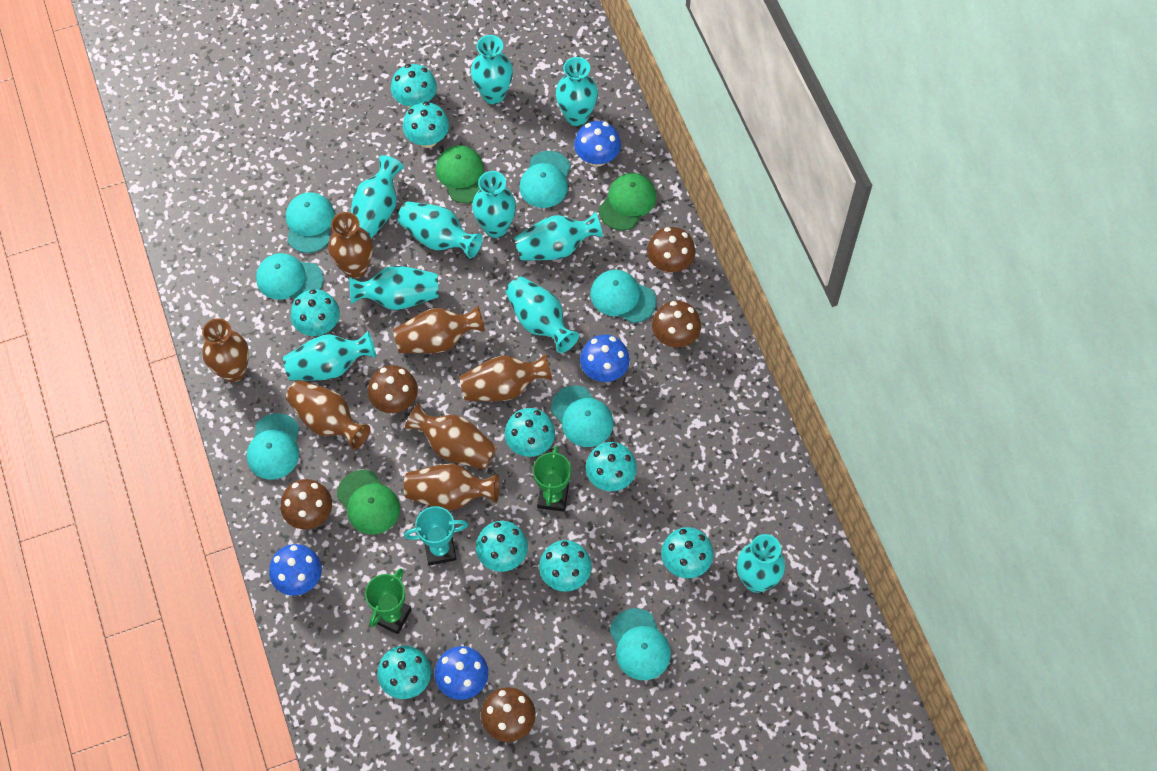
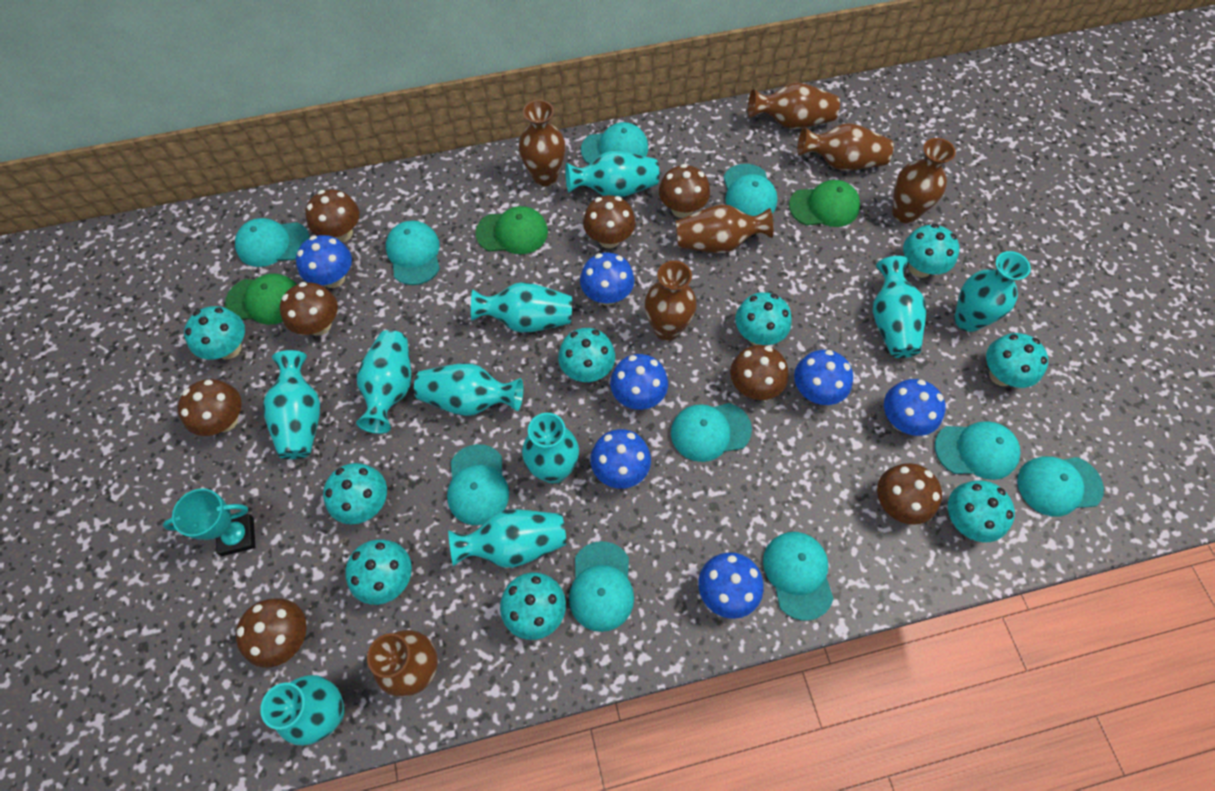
blue mushroom: [269,544,322,596] [434,646,488,700] [574,121,621,167] [580,335,630,382] = 4 -> [296,235,352,288] [580,253,634,306] [590,429,651,489] [610,354,668,410] [698,552,764,619] [794,350,853,405] [884,379,946,436] = 7
brown mushroom: [281,479,332,529] [368,365,418,413] [481,687,536,742] [647,227,695,273] [652,301,701,347] = 5 -> [178,379,241,436] [236,598,306,667] [280,282,338,336] [305,190,360,242] [583,195,636,248] [659,164,710,218] [730,345,788,400] [877,463,942,525] = 8
green trophy: [365,568,411,634] [533,446,571,512] = 2 -> none = 0
turquoise cap: [247,413,299,480] [256,253,324,300] [286,192,335,253] [519,151,571,208] [551,386,613,447] [590,270,657,323] [610,608,671,680] = 7 -> [235,218,310,267] [386,221,440,285] [447,444,509,525] [569,541,634,632] [581,122,648,165] [671,403,752,462] [723,164,778,216] [763,532,834,621] [935,421,1020,480] [1017,456,1104,517] = 10

